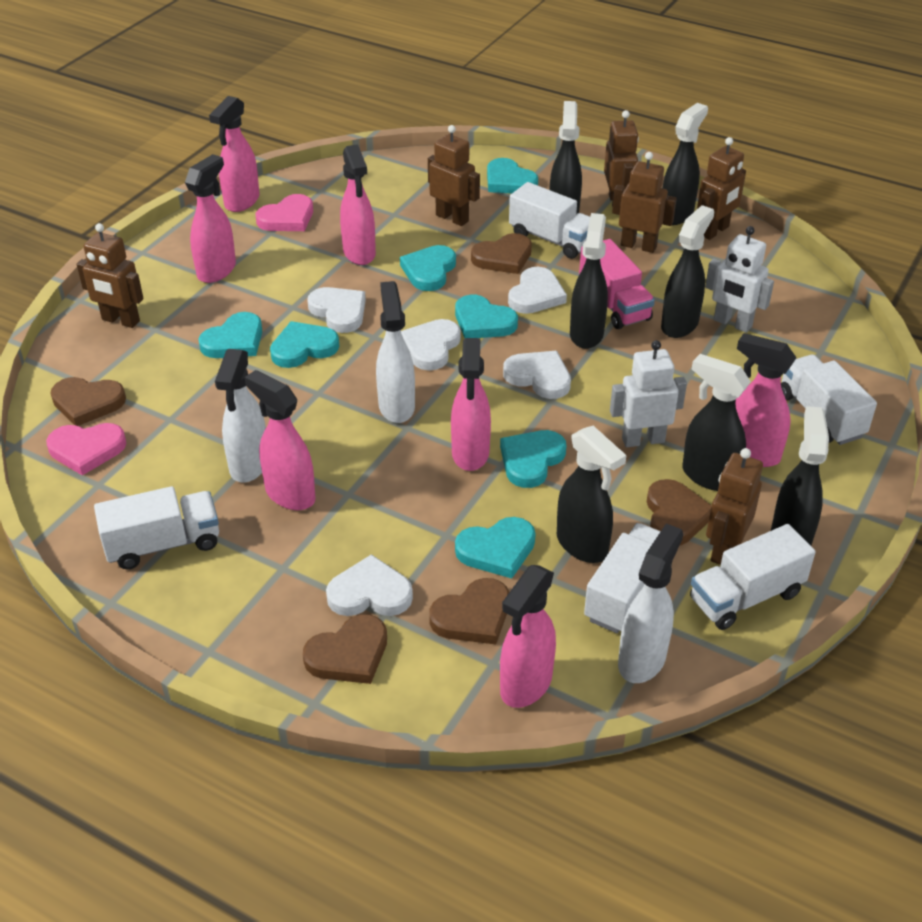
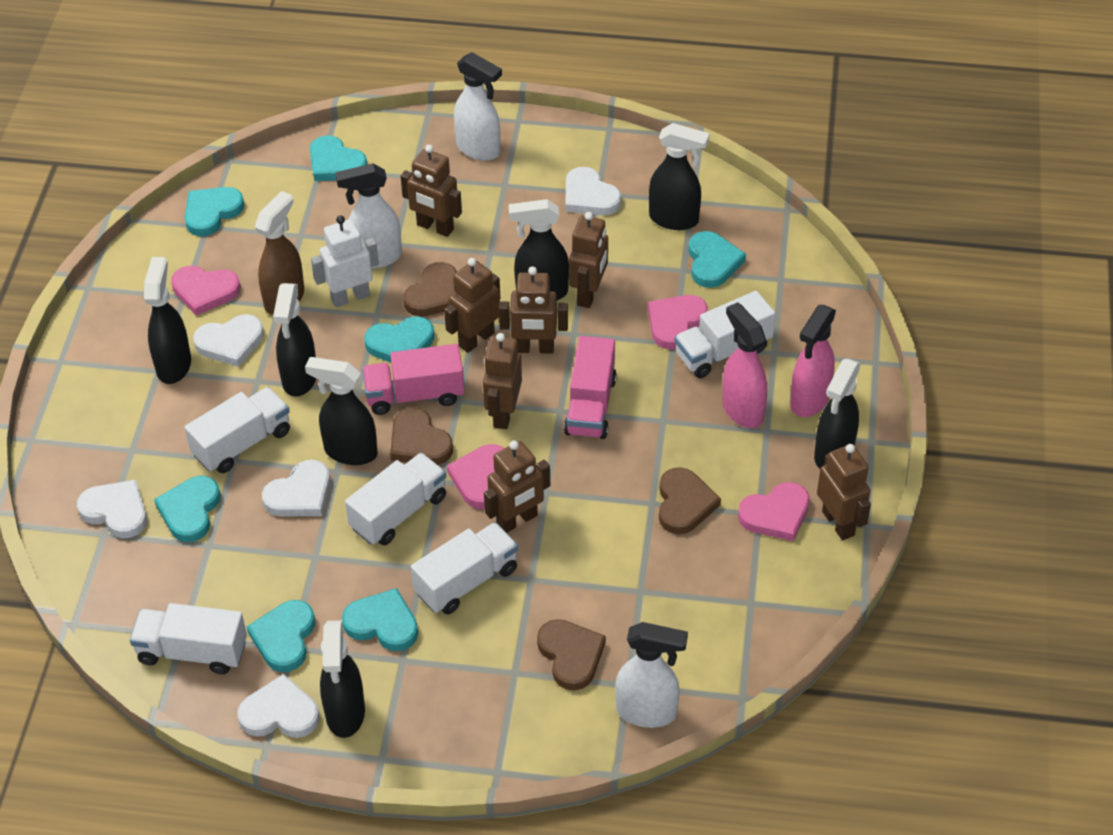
brown heart: [50,377,126,426] [303,614,387,684] [429,578,509,644] [471,233,532,274] [647,479,711,545] = 5 -> [390,408,453,465] [404,262,457,317] [537,619,606,690] [659,467,721,534] = 4
brown robot: [77,223,143,328] [428,125,480,226] [604,110,639,207] [612,152,677,253] [697,137,746,240] [706,448,763,565] = 6 -> [401,145,462,237] [444,258,500,353] [483,333,522,429] [484,441,550,533] [499,266,568,354] [569,212,608,308] [817,444,871,540] = 7
brown spray bottle: none = 0 -> [255,191,304,315] = 1
pink heart: [46,423,126,476] [256,194,313,231] = 2 -> [171,266,240,316] [447,444,505,509] [648,295,708,350] [738,482,810,541] = 4
pink spray bottle: [185,154,236,283] [209,96,260,212] [244,370,315,510] [340,144,376,265] [451,338,491,471] [500,565,556,708] [736,333,796,467] = 7 -> [722,302,767,428] [790,305,836,417] = 2
pink truck: [579,239,655,329] = 1 -> [362,344,465,415] [564,336,617,439] = 2
white robot: [610,340,687,447] [705,226,774,333] = 2 -> [311,215,379,307] = 1

